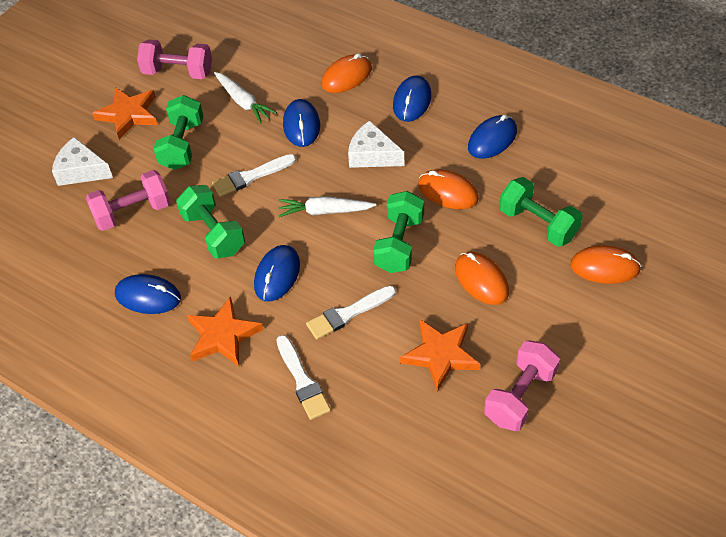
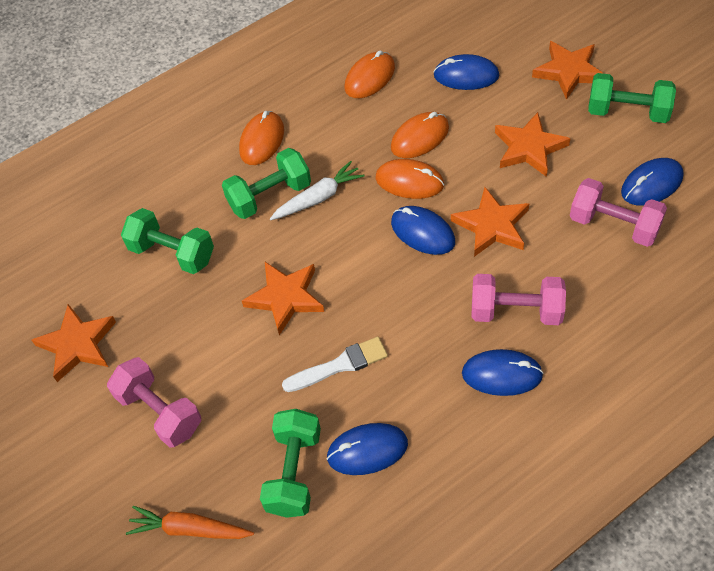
orange carrot: none = 0 -> [126,506,254,539] = 1
orange star: [92,87,157,140] [187,296,263,367] [400,320,481,392] = 3 -> [32,304,116,382] [242,262,324,335] [451,187,529,257] [495,112,571,177] [532,41,604,100] = 5
white brush: [212,154,296,197] [276,335,331,420] [306,286,396,339] = 3 -> [282,337,388,392] = 1
white carrot: [214,72,277,124] [279,196,376,217] = 2 -> [270,161,365,220] = 1
white cheese: [52,137,113,186] [348,121,404,168] = 2 -> none = 0

